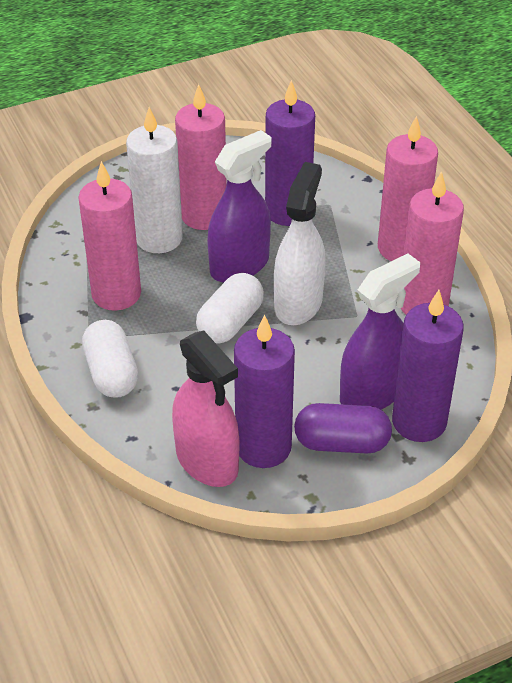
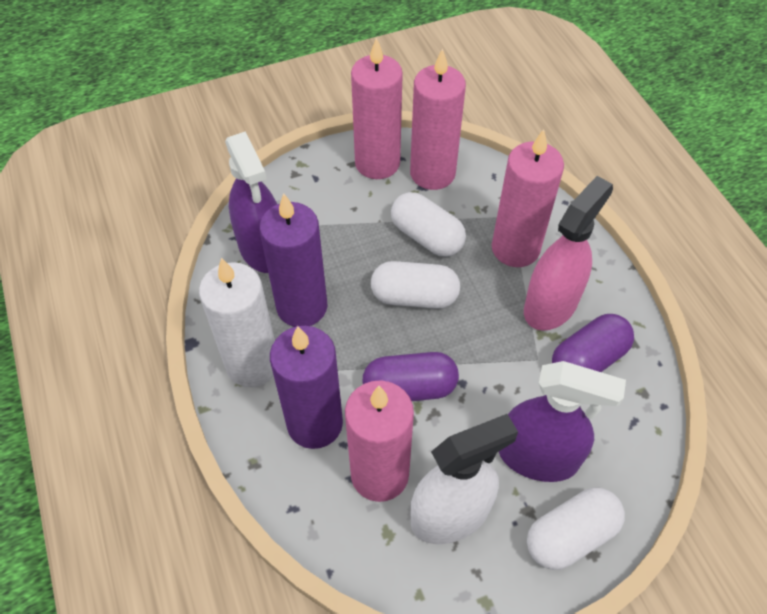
purple candle: [234,315,295,468] [265,80,315,226] [392,290,464,442] = 3 -> [259,193,327,327] [270,326,343,449] = 2
purple capsule: [294,403,392,454] = 1 -> [362,352,459,401] [552,314,634,372] = 2
white capsule: [82,320,138,398] [196,273,264,343] = 2 -> [371,261,460,309] [391,192,466,257] [527,488,625,570] = 3

